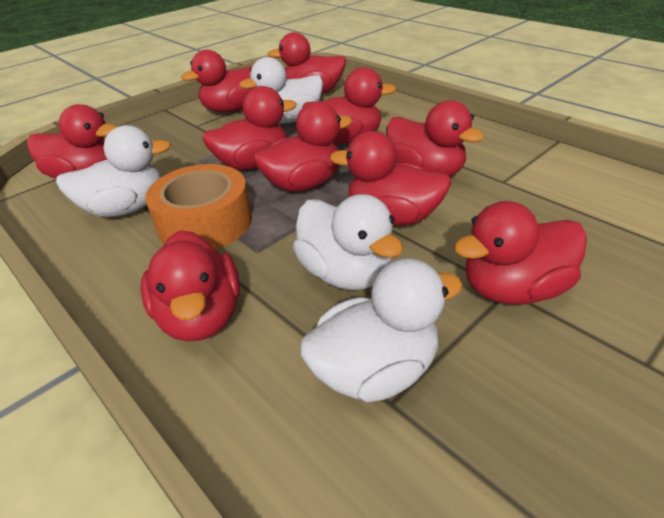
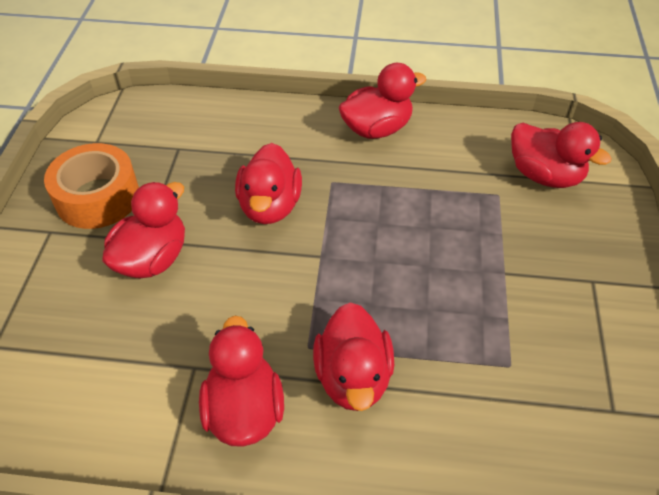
red duck: [27,104,117,179] [141,230,240,342] [181,50,253,113] [202,86,297,170] [253,101,353,192] [267,32,346,94] [302,67,396,144] [330,131,452,226] [386,100,484,177] [454,201,587,305] = 10 -> [102,182,185,279] [199,316,284,447] [235,143,302,224] [313,302,394,411] [339,63,427,139] [511,122,612,188] = 6
white duck: [56,125,171,217] [239,57,323,123] [293,194,403,290] [299,259,463,402] = 4 -> none = 0

